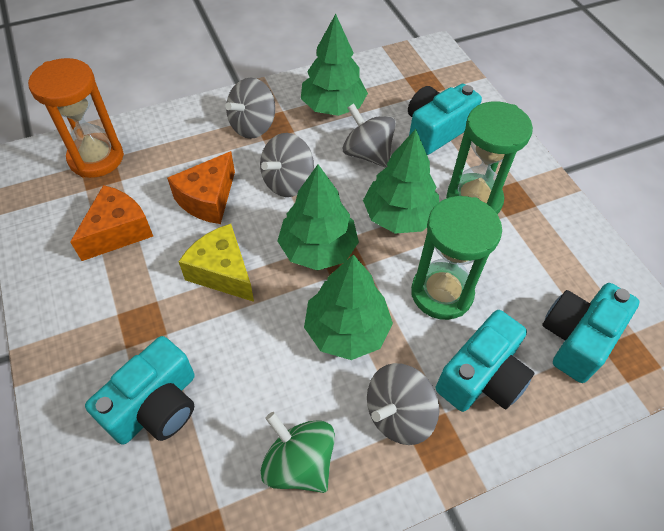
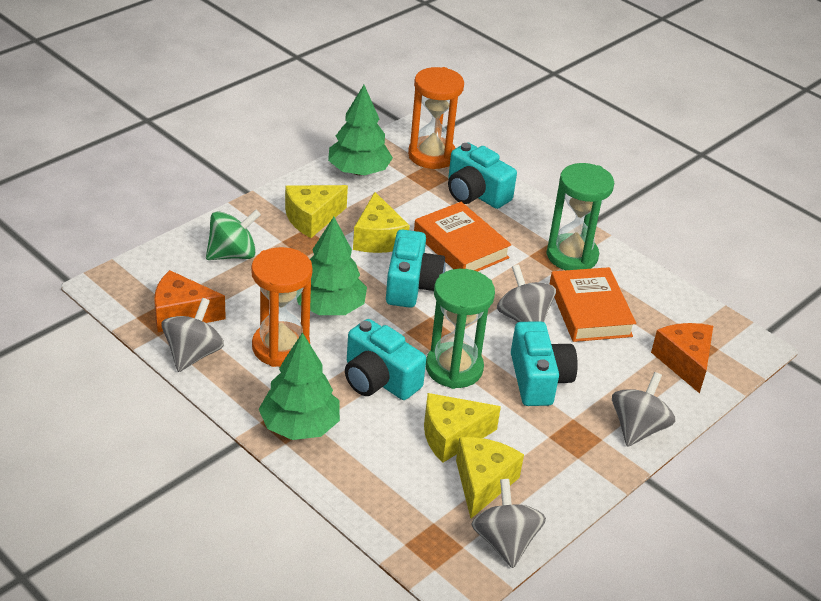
green tree: [277,165,359,271] [301,14,368,116] [304,254,393,360] [363,129,439,234] = 4 -> [259,332,340,440] [297,217,367,315] [328,85,393,175] = 3
orange book: none = 0 -> [414,202,512,272] [550,267,636,342] = 2
orange hourglass: [28,58,124,178] = 1 -> [251,247,313,367] [408,67,464,169] = 2
yellow cheese: [178,224,254,302] = 1 -> [285,185,348,238] [353,192,410,253] [424,393,501,463] [456,437,524,518] = 4

